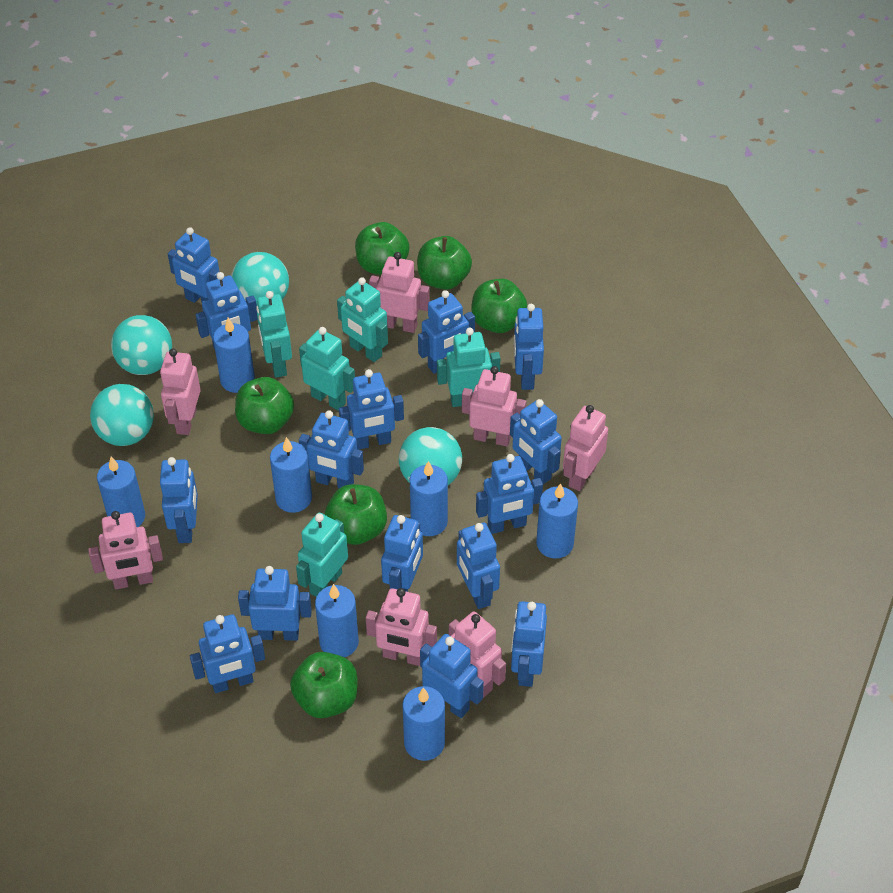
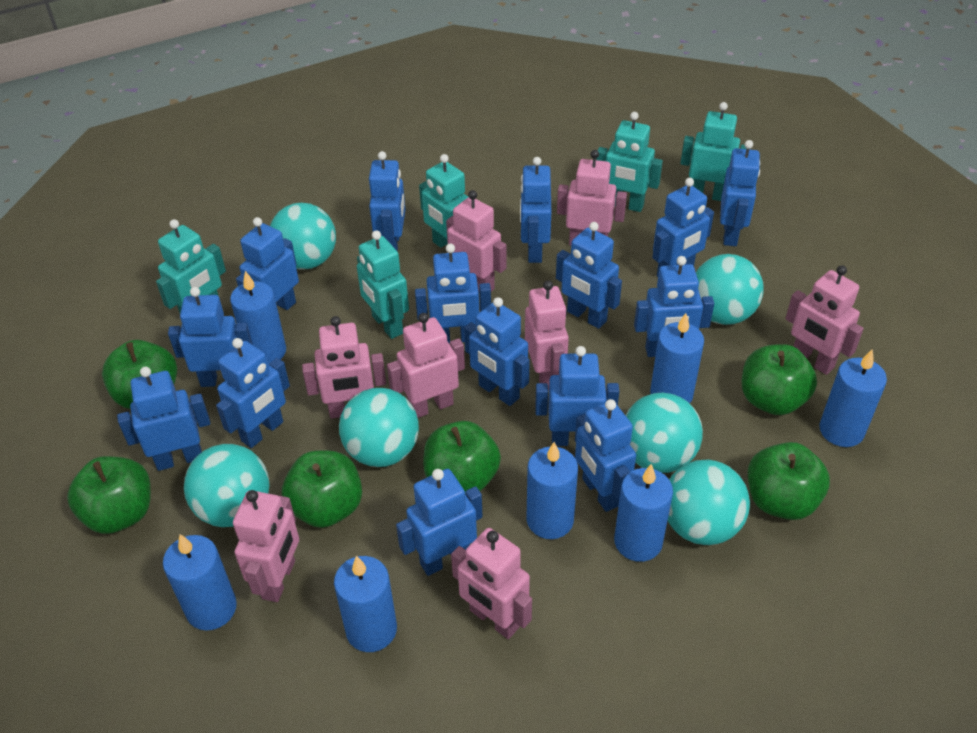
pink robot: [88,511,163,589] [160,349,201,435] [366,588,437,666] [369,252,430,333] [449,612,506,698] [462,366,526,446] [563,405,608,491] = 7 -> [233,490,299,602] [302,316,386,419] [387,313,465,418] [446,190,507,292] [451,528,532,639] [525,280,569,390] [557,150,627,246] [785,265,864,375] = 8
turquoise ball: [90,384,154,446] [111,315,172,375] [231,252,289,304] [399,427,462,485] = 4 -> [184,444,269,527] [270,203,336,270] [339,388,419,467] [625,392,703,473] [668,459,750,545] [696,254,764,325] = 6

